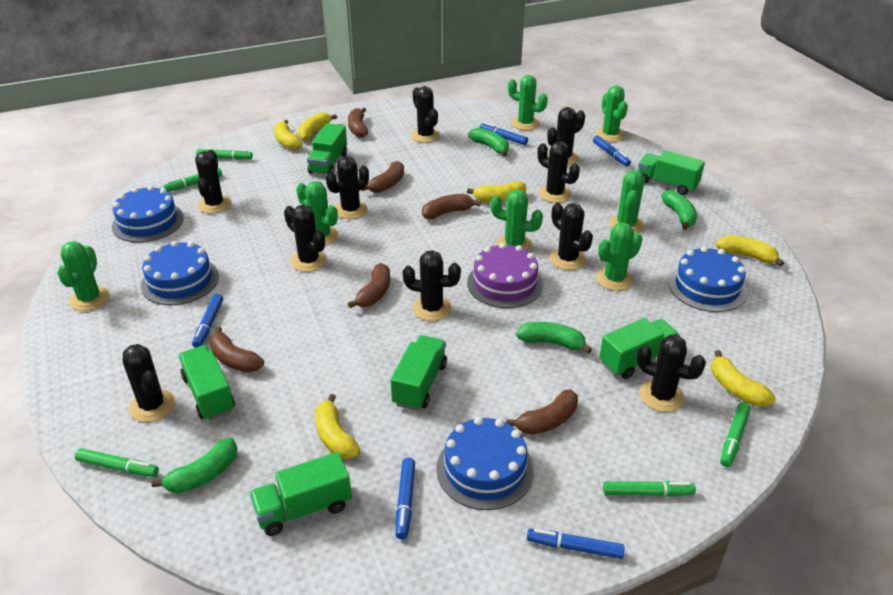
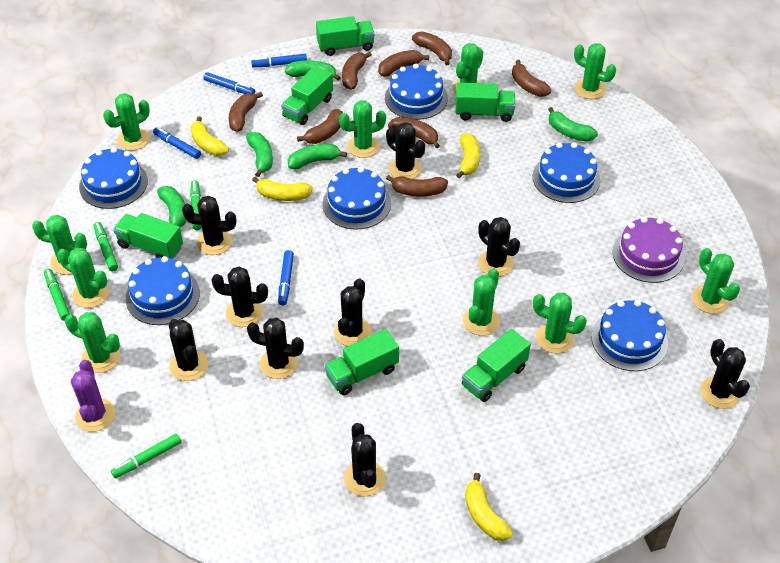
black cactus: [123,344,175,422] [195,150,232,213] [284,205,327,272] [326,156,369,219] [403,250,461,321] [411,86,440,143] [538,141,580,203] [547,107,585,165] [550,203,593,270] [636,335,706,412] = 10 -> [169,319,208,381] [182,196,236,255] [212,266,268,327] [247,318,304,379] [334,278,372,346] [344,423,385,496] [386,122,425,179] [478,217,520,277] [700,339,750,409] = 9
blue cake: [112,185,184,242] [141,241,219,305] [436,417,534,510] [668,246,747,312] = 4 -> [79,147,148,209] [126,256,200,325] [323,167,391,230] [385,64,448,120] [533,143,600,203] [591,300,668,371] = 6
blue marker: [192,294,223,348] [396,458,415,539] [480,122,528,145] [527,529,625,559] [593,136,631,166] = 5 -> [153,127,201,159] [203,72,255,94] [251,54,307,67] [278,250,294,306] = 4
brown banana: [209,327,264,373] [347,263,390,308] [348,107,368,137] [362,161,404,193] [422,194,481,219] [506,390,578,435] = 6 -> [229,92,263,132] [297,109,343,144] [342,52,372,90] [378,50,429,77] [386,175,448,197] [388,117,440,148] [412,31,452,65] [512,60,552,97] = 8
green banana: [152,438,237,493] [468,128,509,156] [516,322,592,354] [661,190,697,230] = 4 -> [157,186,187,227] [246,132,273,177] [285,60,341,81] [288,144,347,169] [548,107,598,142] = 5
green cactus: [57,241,110,311] [296,181,339,245] [490,190,543,251] [508,75,548,130] [596,85,628,142] [596,222,642,291] [609,170,645,233] = 7 -> [32,215,87,275] [57,248,109,308] [65,312,120,373] [103,93,150,151] [339,100,386,158] [452,43,483,95] [463,269,500,336] [533,293,587,353] [574,43,616,99] [692,248,740,314] = 10
green marker: [75,448,159,477] [164,168,222,192] [196,149,253,160] [603,481,696,497] [720,402,751,467] = 5 -> [44,269,70,321] [93,222,118,271] [111,434,181,478] [190,180,202,230] = 4
purple cactus: none = 0 -> [71,360,115,432] = 1
yellow banana: [274,120,302,150] [298,112,337,141] [315,394,360,459] [467,181,526,202] [711,350,775,407] [716,236,784,266] = 6 -> [190,117,229,156] [252,177,313,201] [456,133,480,178] [465,473,513,541] = 4

